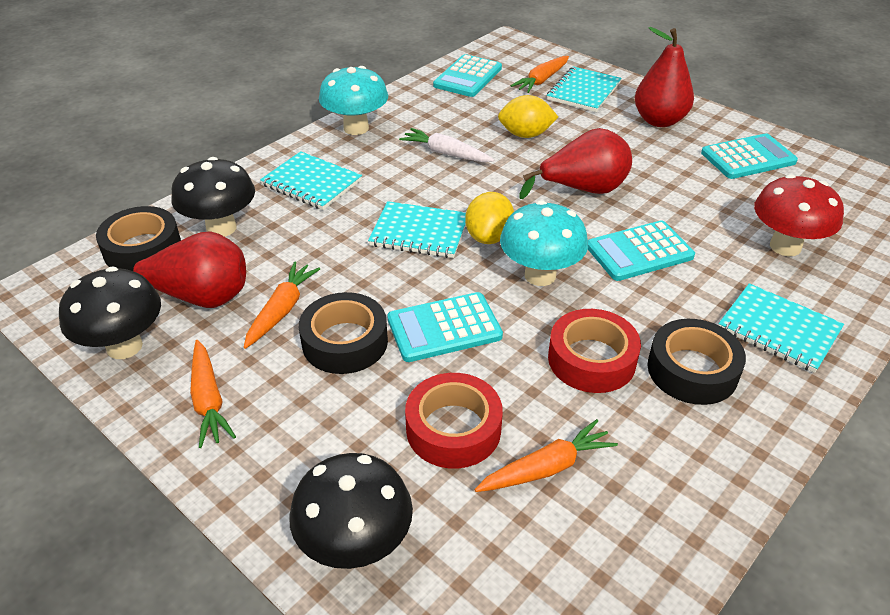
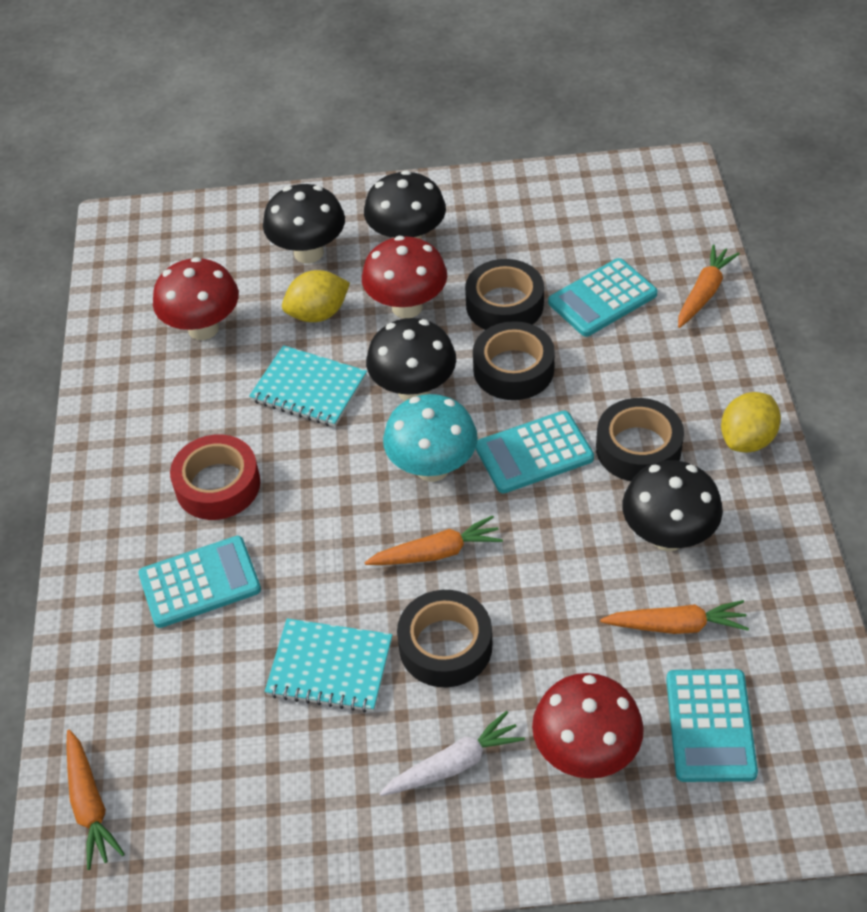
black mushroom: [59,267,161,359] [172,157,255,237] [289,453,413,569] = 3 -> [263,184,345,264] [364,170,446,239] [366,318,456,401] [622,460,723,551] = 4
black tape: [96,206,181,271] [299,292,388,374] [648,319,746,405] = 3 -> [397,590,492,687] [465,259,544,330] [473,321,555,400] [596,398,684,481] = 4
red mushroom: [754,174,844,256] = 1 -> [153,257,239,340] [362,236,447,318] [532,673,644,779] = 3
red pear: [133,231,246,308] [519,128,632,199] [635,27,694,127] = 3 -> none = 0
red tape: [405,373,503,469] [548,309,641,393] = 2 -> [170,434,260,520] = 1
turquoise mushroom: [319,66,388,135] [500,200,588,286] = 2 -> [383,394,478,482] = 1
turquoise notebook: [260,151,362,210] [368,201,466,258] [547,66,622,112] [719,283,844,373] = 4 -> [249,345,367,427] [265,619,392,713] = 2

